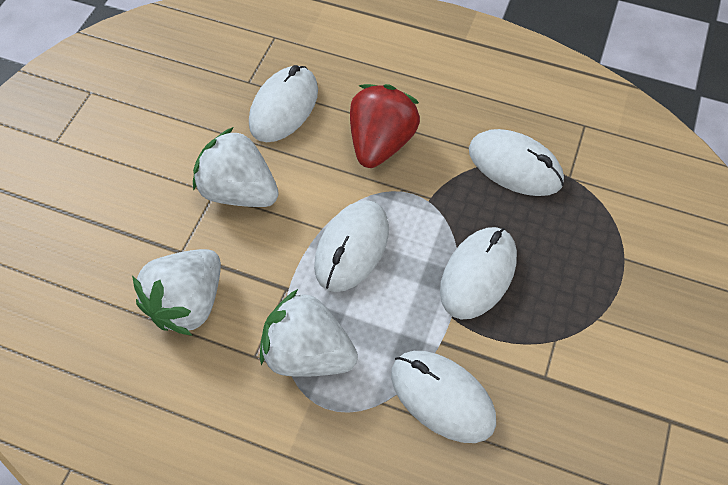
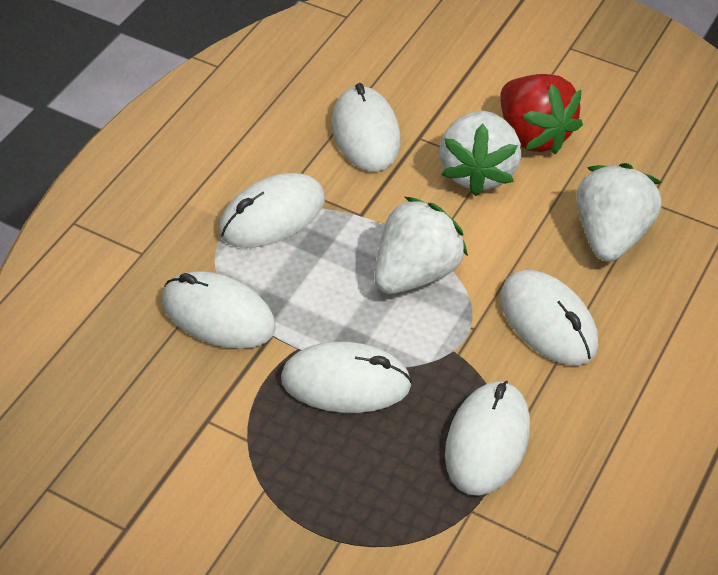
white mouse: [249,65,318,142] [314,200,389,292] [391,351,496,443] [440,227,517,319] [469,129,564,196] = 5 -> [162,271,276,349] [219,173,325,248] [281,342,412,413] [332,83,401,171] [445,381,530,496] [500,270,598,365] = 6

